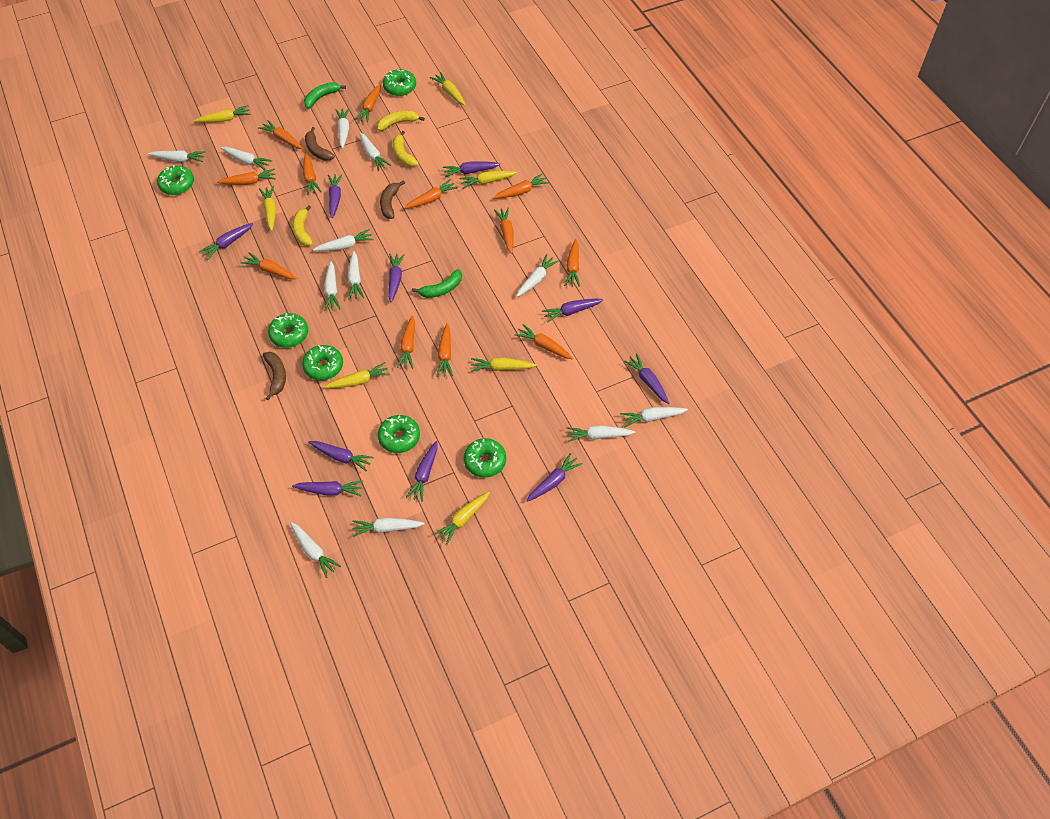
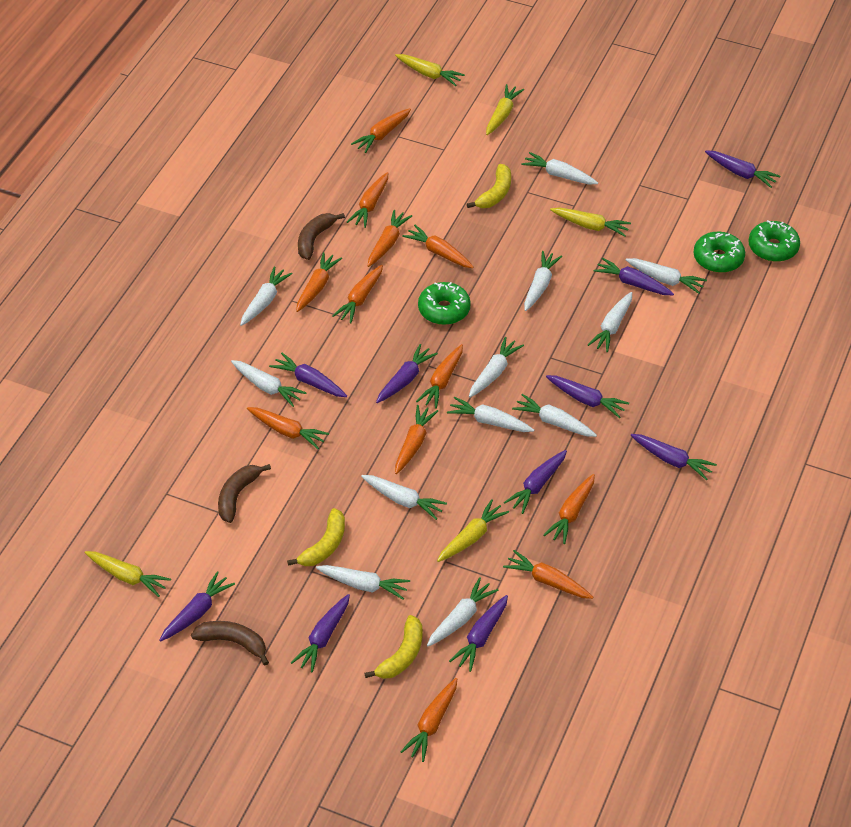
green banana: [304,82,346,109] [412,269,462,298] = 2 -> none = 0
green donut: [157,165,194,195] [268,313,308,348] [302,345,343,380] [378,415,420,453] [383,69,416,96] [464,438,506,478] = 6 -> [418,282,471,325] [693,232,745,273] [748,220,800,262] = 3
yellow carrot: [194,105,251,123] [259,186,276,231] [324,362,390,388] [430,72,465,105] [434,492,490,545] [459,171,517,189] [471,357,536,372] = 7 -> [85,551,171,597] [395,54,465,86] [437,499,509,562] [486,84,524,135] [550,208,631,237] = 5

